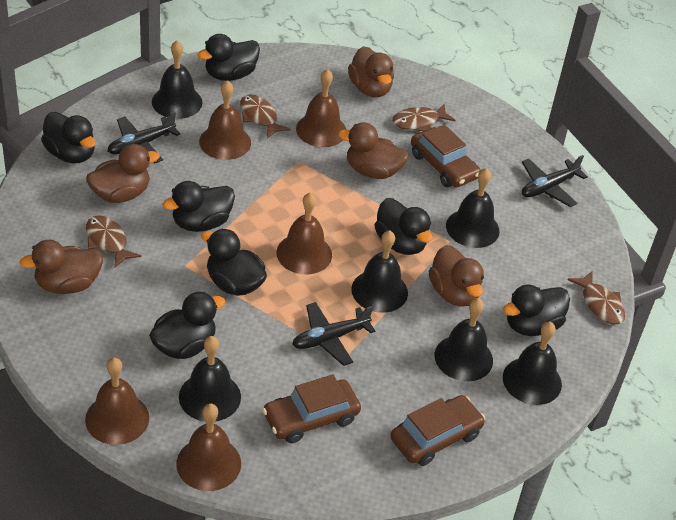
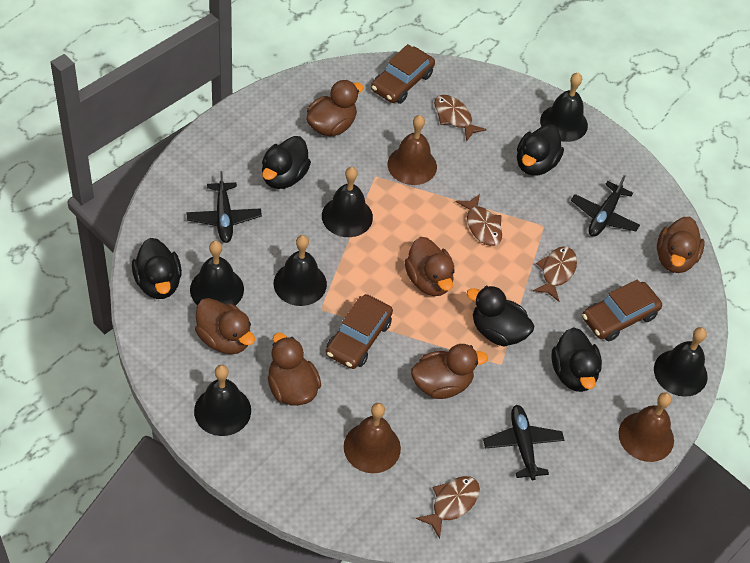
black duck: [41,112,96,163] [149,292,225,359] [162,181,235,232] [197,34,260,81] [201,229,267,296] [374,198,433,255] [503,285,570,336] = 7 -> [132,238,182,299] [262,136,311,189] [467,286,534,347] [517,124,564,175] [551,327,602,392] = 5
brown bell: [85,358,149,445] [176,404,241,491] [199,80,251,160] [276,192,332,274] [296,69,346,147] = 5 -> [344,403,401,473] [387,115,437,185] [618,392,674,462] = 3
brown duck: [19,240,103,294] [86,144,160,203] [338,122,409,179] [348,46,394,97] [429,245,484,307] = 5 -> [195,298,255,354] [268,333,321,406] [306,80,364,136] [405,237,455,296] [411,344,488,399] [657,217,705,273] = 6

